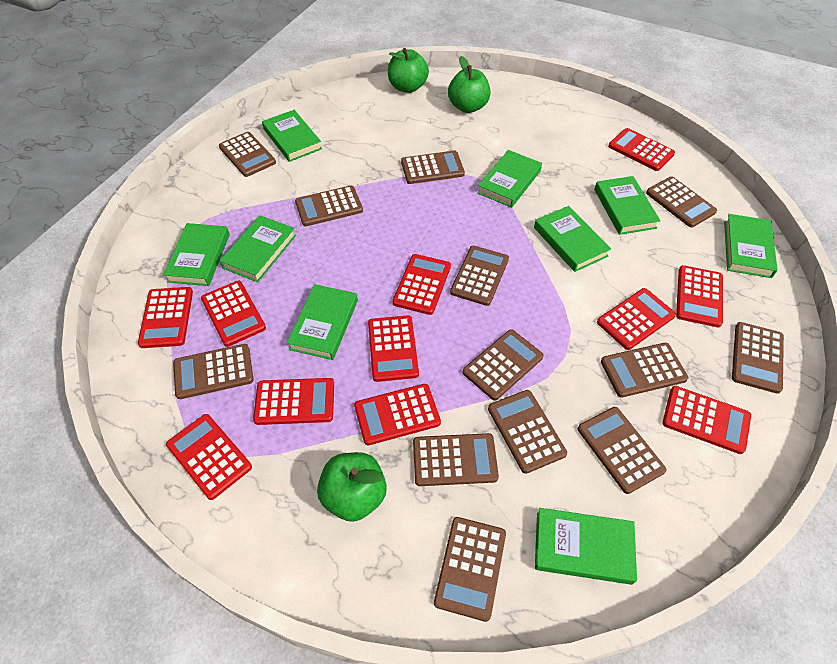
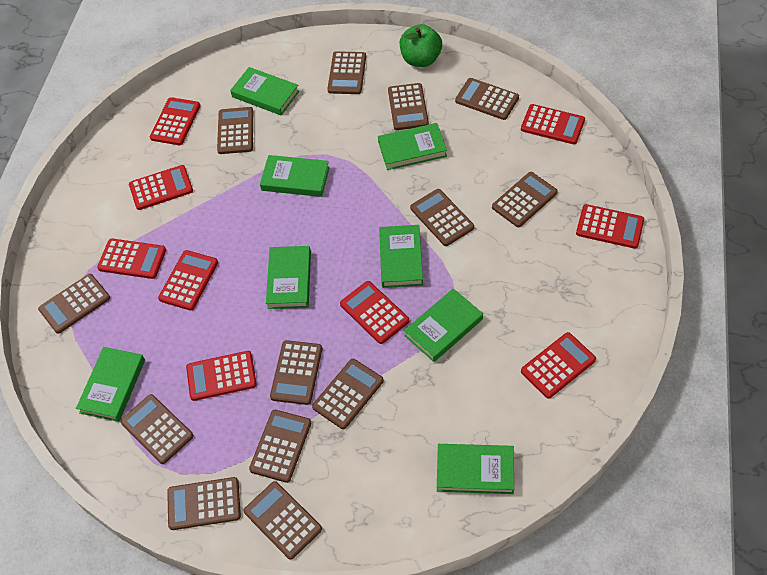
green apple: [317,452,387,522] [388,48,429,93] [448,56,491,113] = 3 -> [400,24,442,67] = 1
green book: [163,223,230,286] [220,215,296,283] [262,110,322,162] [287,284,358,360] [477,150,542,208] [534,206,611,272] [535,508,637,585] [594,176,660,235] [724,214,777,278] = 9 -> [76,347,145,422] [230,67,300,115] [260,155,330,197] [266,246,311,309] [378,123,447,170] [379,225,423,288] [404,289,483,362] [437,444,514,494] = 8
red calculator: [138,287,193,348] [166,414,252,500] [201,281,266,347] [253,378,334,425] [354,384,441,445] [368,315,419,382] [392,254,451,315] [597,288,676,350] [608,128,675,171] [662,386,751,454] [676,265,723,327] = 11 -> [97,239,166,279] [129,165,193,210] [150,97,200,145] [158,250,218,311] [186,351,257,401] [340,281,409,344] [521,104,585,144] [521,332,596,399] [576,204,644,249] = 9

